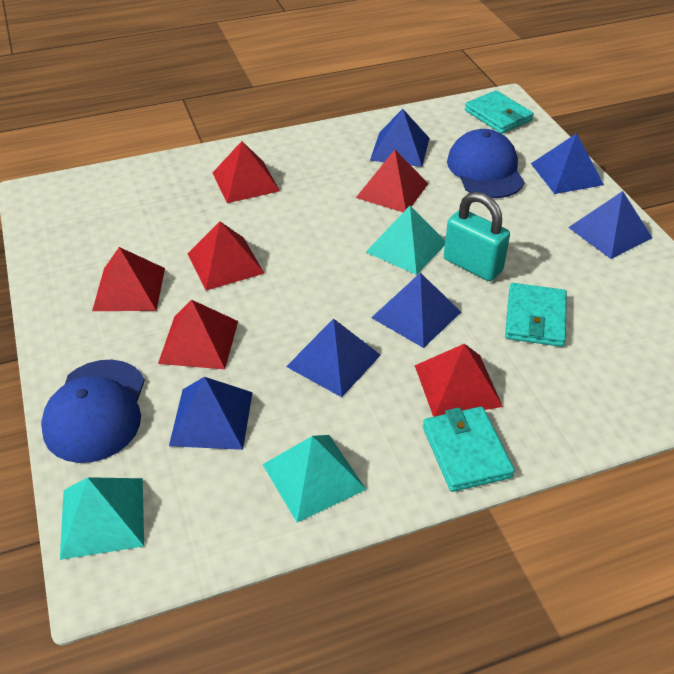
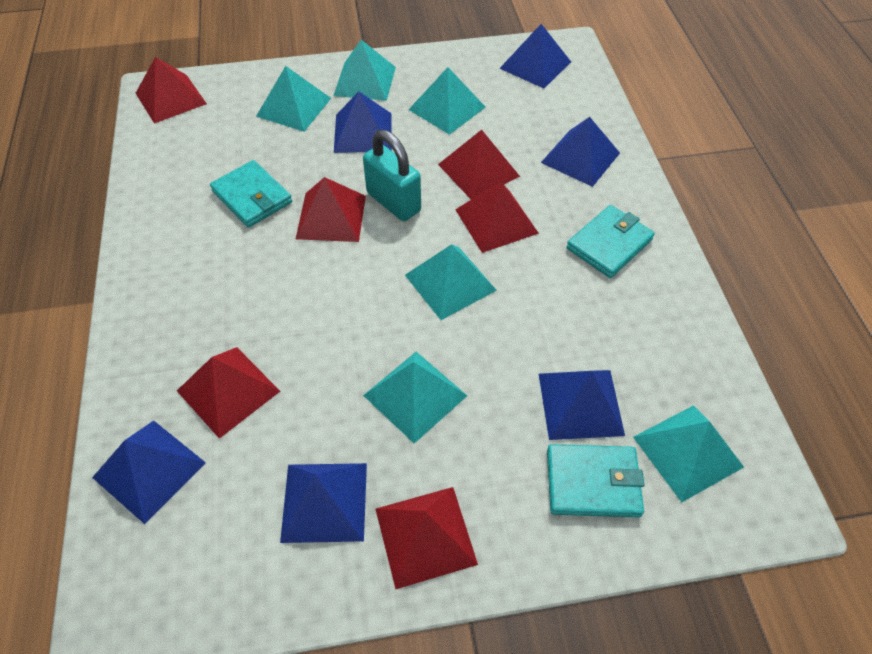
blue cap: [41,360,145,463] [447,129,525,198] = 2 -> none = 0
turquoise pyramid: [60,477,144,560] [262,435,366,523] [366,206,445,275] = 3 -> [256,66,331,132] [333,40,396,101] [363,352,467,444] [405,244,497,320] [408,67,486,135] [633,405,744,502] = 6

